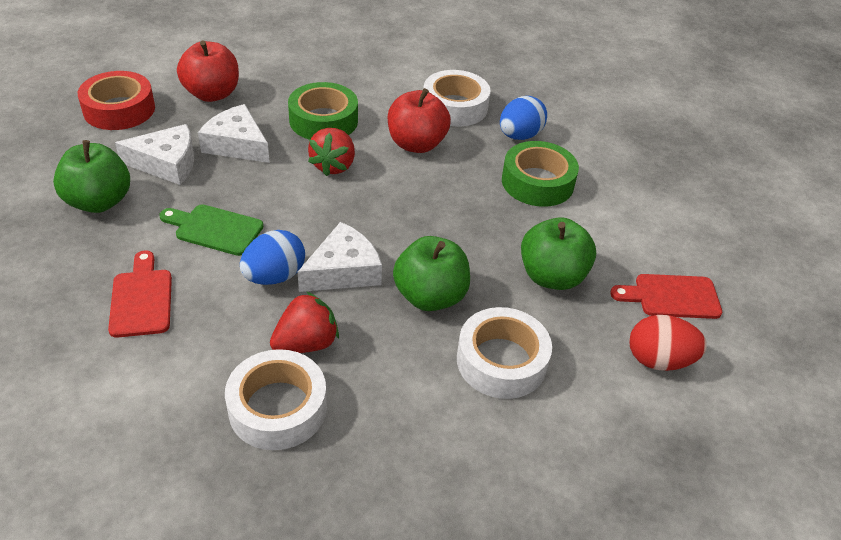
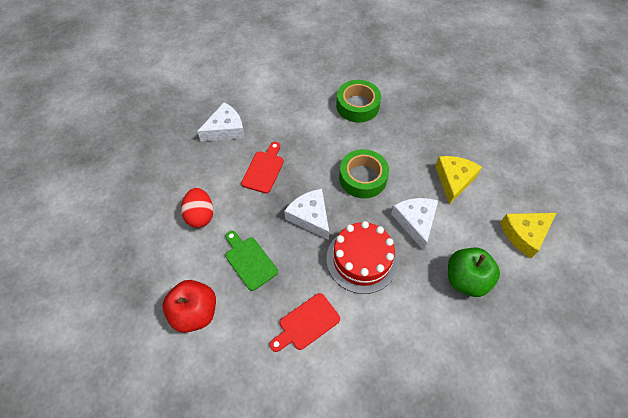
blue egg: [240,230,305,285] [500,96,547,140] = 2 -> none = 0
green apple: [53,140,130,213] [393,236,470,311] [521,217,596,290] = 3 -> [448,248,500,297] = 1
red apple: [177,40,239,102] [388,88,451,153] = 2 -> [163,280,216,333] = 1
red cake: none = 0 -> [326,221,398,294] = 1
red strawberry: [270,291,339,353] [308,128,355,176] = 2 -> none = 0
red tape: [78,71,155,130] = 1 -> none = 0
white tape: [225,349,327,450] [424,70,491,126] [457,307,552,399] = 3 -> none = 0
yellow cheese: none = 0 -> [435,156,482,205] [500,213,556,258] = 2

